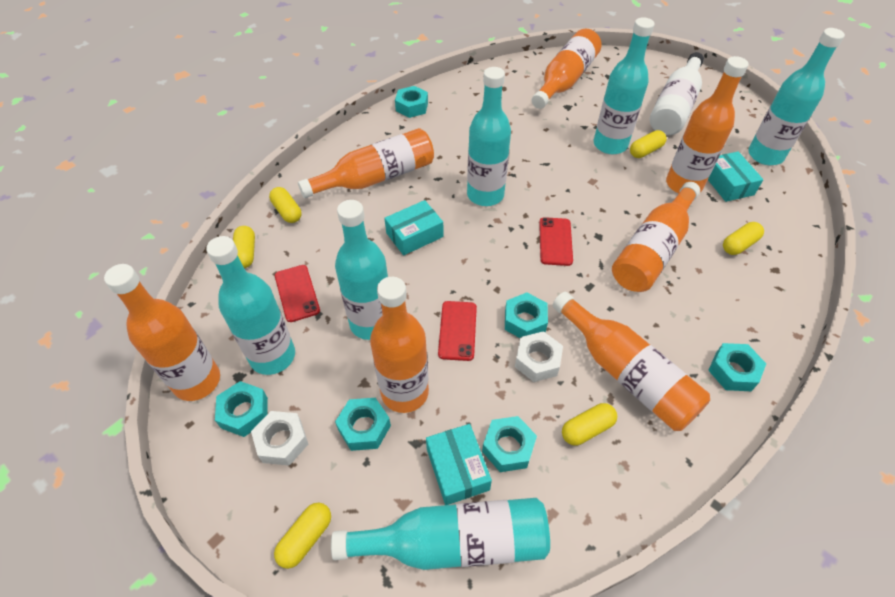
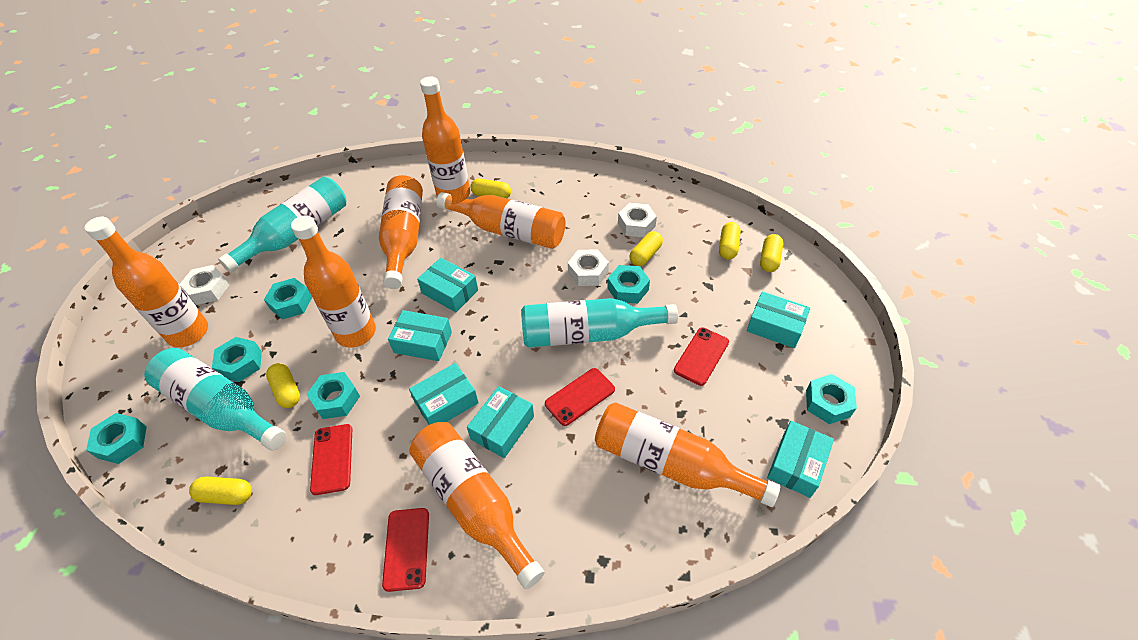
red phone: [275,265,320,322] [438,301,477,361] [539,217,573,266] = 3 -> [310,424,352,495] [382,508,429,592] [545,368,615,426] [674,327,729,386] = 4
turquoise bottle: [206,236,295,375] [331,498,550,570] [335,200,388,340] [467,67,511,206] [594,17,655,154] [748,28,845,165] = 6 -> [144,348,287,451] [218,177,346,273] [521,298,678,348] = 3
turquoise box: [384,200,443,255] [426,424,492,505] [708,151,764,202] = 3 -> [388,310,452,361] [409,363,479,425] [417,258,478,312] [467,386,534,458] [747,291,810,348] [767,421,834,498] = 6
white bottle: [650,52,704,135] = 1 -> none = 0
white nut: [251,411,308,466] [515,331,563,382] = 2 -> [179,265,229,305] [568,249,609,286] [618,203,657,237] = 3

